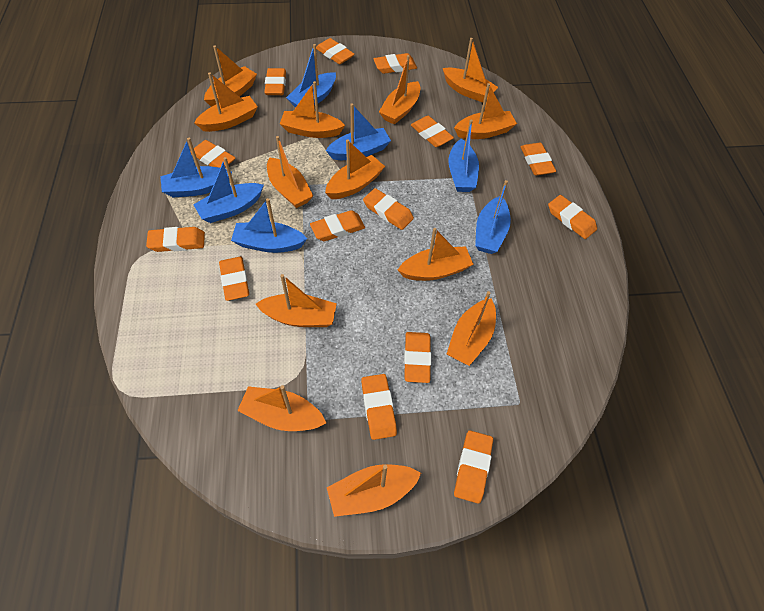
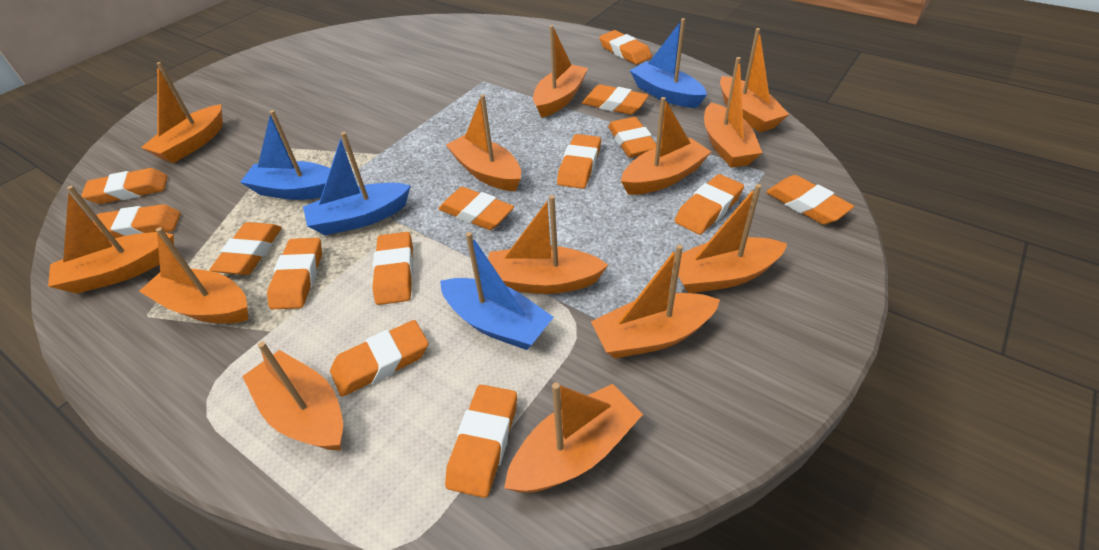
blue boat: [160,138,232,198] [193,157,264,223] [231,198,307,253] [286,44,336,108] [326,103,391,160] [448,119,479,192] [475,180,511,254] = 7 -> [240,110,330,200] [303,132,411,235] [440,232,554,350] [630,18,707,108] = 4

